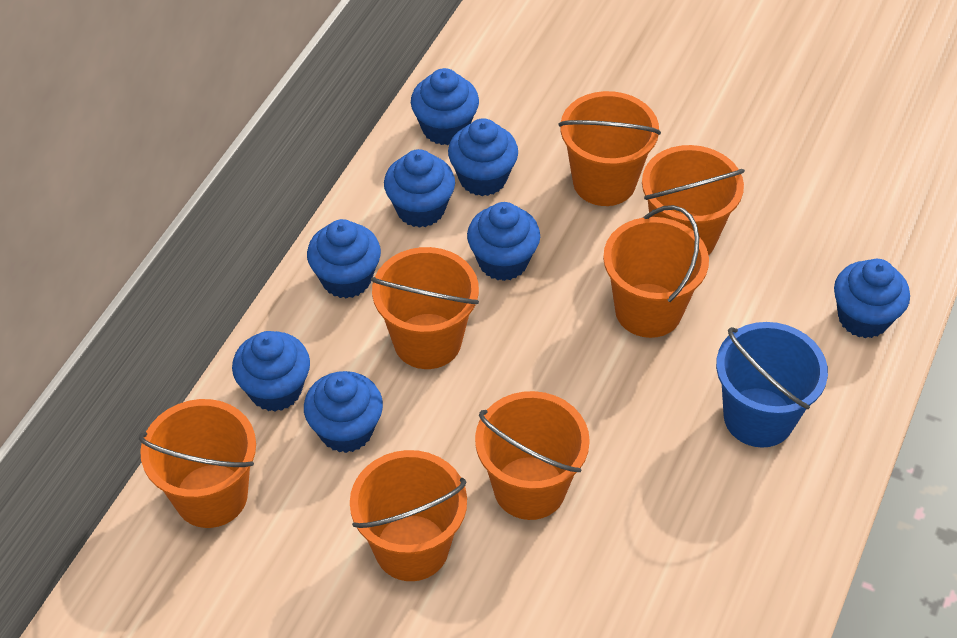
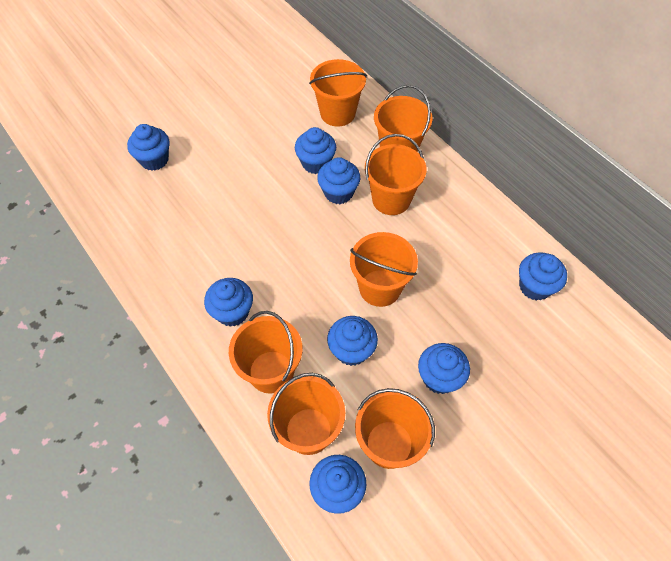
blue bucket: [716,322,828,448] = 1 -> none = 0

